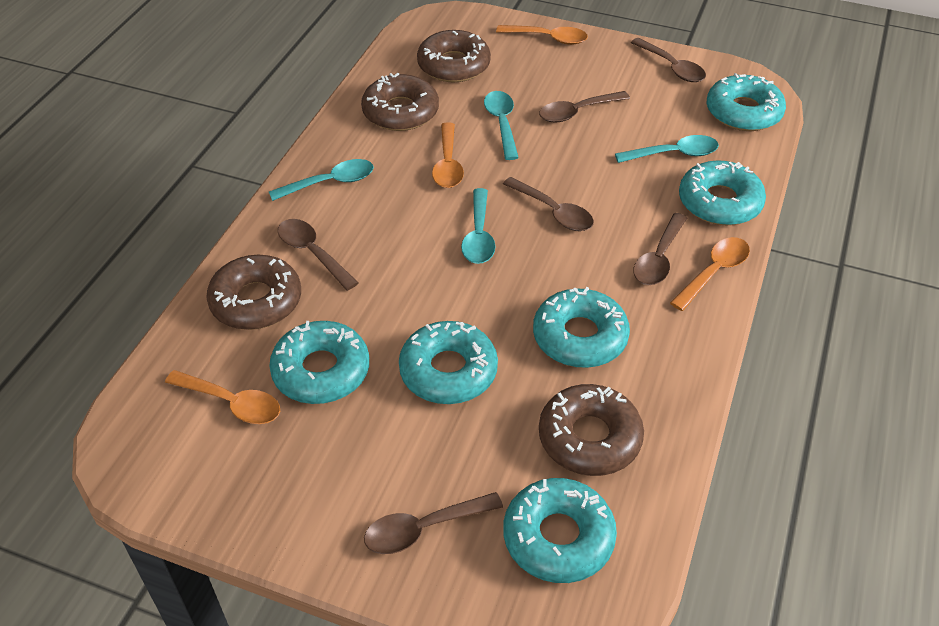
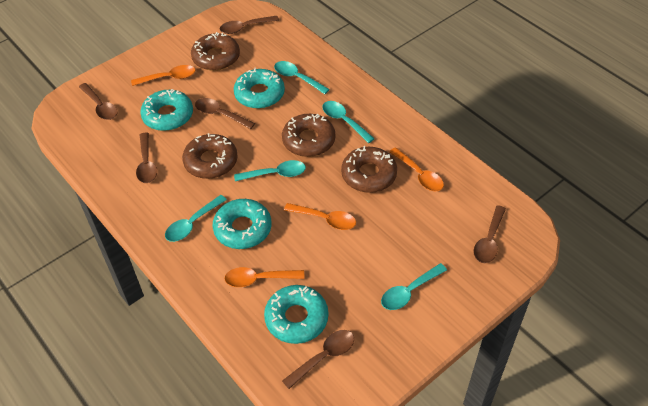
turquoise donut: [269,321,369,404] [399,321,498,404] [503,478,617,583] [533,287,630,368] [679,160,766,225] [707,73,786,131] = 6 -> [140,89,193,131] [213,199,271,249] [234,68,285,109] [264,285,328,344] = 4
turquoise spoon: [269,159,374,201] [461,188,495,264] [484,91,519,160] [615,135,719,163] = 4 -> [165,195,227,242] [234,160,306,181] [274,61,330,94] [322,101,375,143] [381,263,447,310] = 5

